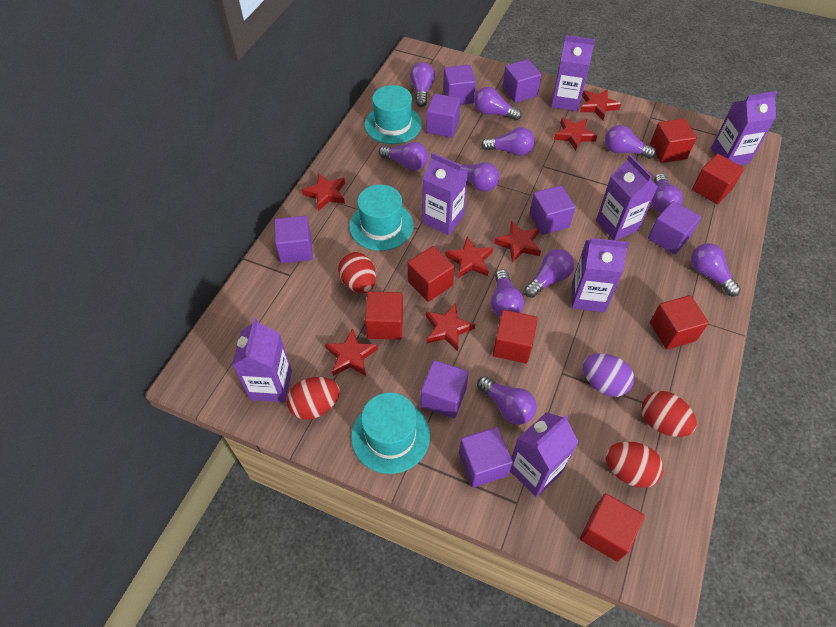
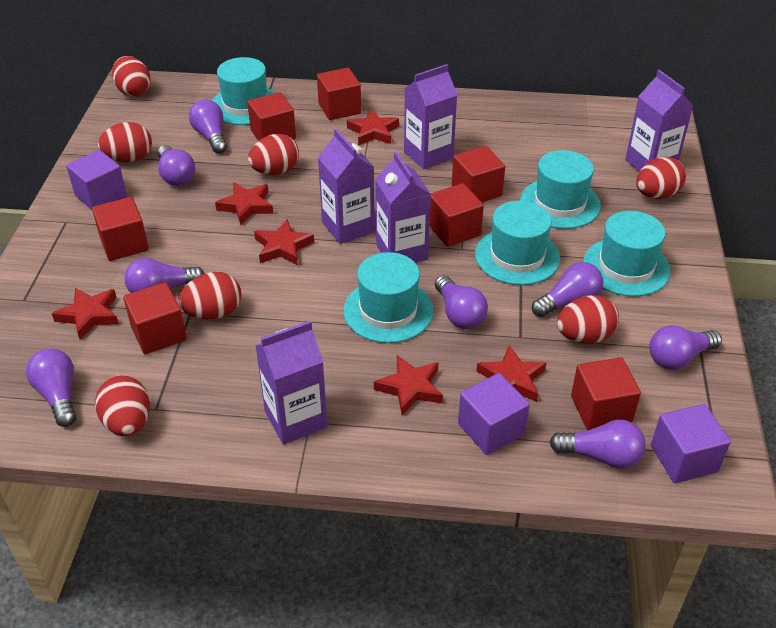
purple carton: [232,318,292,402] [422,152,468,235] [510,412,579,497] [551,35,595,111] [572,238,629,312] [596,154,658,241] [711,91,778,165] = 7 -> [255,321,328,445] [318,129,375,244] [375,152,431,263] [404,64,457,169] [625,70,694,172] = 5
purple cube: [274,216,313,263] [421,360,469,418] [426,93,461,138] [443,65,476,105] [459,427,513,487] [503,59,541,103] [530,185,575,235] [648,201,701,254] = 8 -> [66,150,127,210] [458,373,530,455] [651,404,731,483] = 3
purple egg: [583,354,634,397] = 1 -> none = 0
purple light bulb: [379,142,428,171] [410,62,435,107] [456,162,499,192] [474,87,522,121] [477,376,536,425] [481,127,535,156] [491,269,524,317] [524,249,574,298] [605,125,656,159] [651,173,683,213] [691,243,741,296] = 11 -> [26,349,76,427] [124,258,205,293] [158,145,195,186] [189,100,227,154] [435,275,488,329] [532,262,603,317] [549,420,646,469] [649,325,722,370] = 8
red egg: [287,377,340,420] [338,252,376,293] [605,442,663,488] [642,391,697,437] = 4 -> [95,375,150,436] [98,122,152,162] [112,56,151,97] [178,272,241,319] [248,134,299,175] [557,295,619,344] [636,157,686,199] = 7
red star: [302,174,345,211] [325,328,378,376] [426,304,476,351] [445,237,493,278] [494,221,541,262] [554,118,597,151] [580,89,621,120] = 7 -> [52,288,119,340] [215,182,273,225] [254,219,314,265] [347,109,399,145] [374,355,443,415] [476,345,546,402] = 6
turquoise hat: [349,184,413,251] [351,392,430,474] [365,85,422,144] = 3 -> [212,57,275,125] [343,252,434,343] [475,201,560,285] [520,150,601,229] [583,211,671,296] = 5

